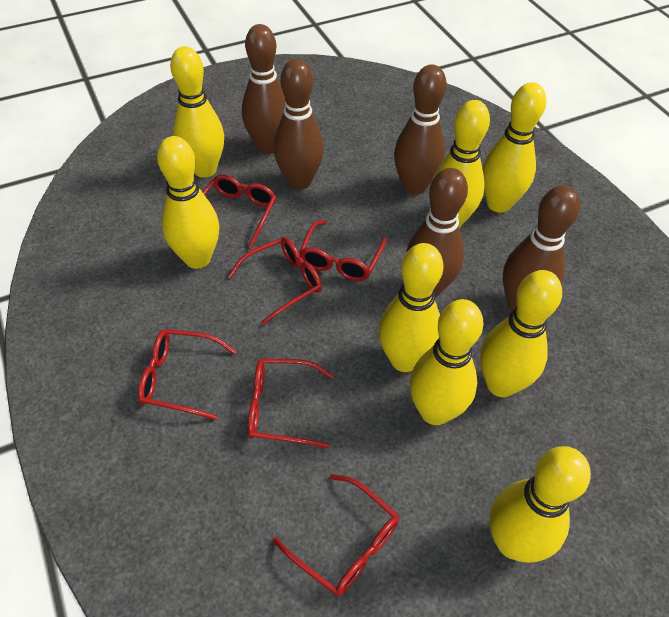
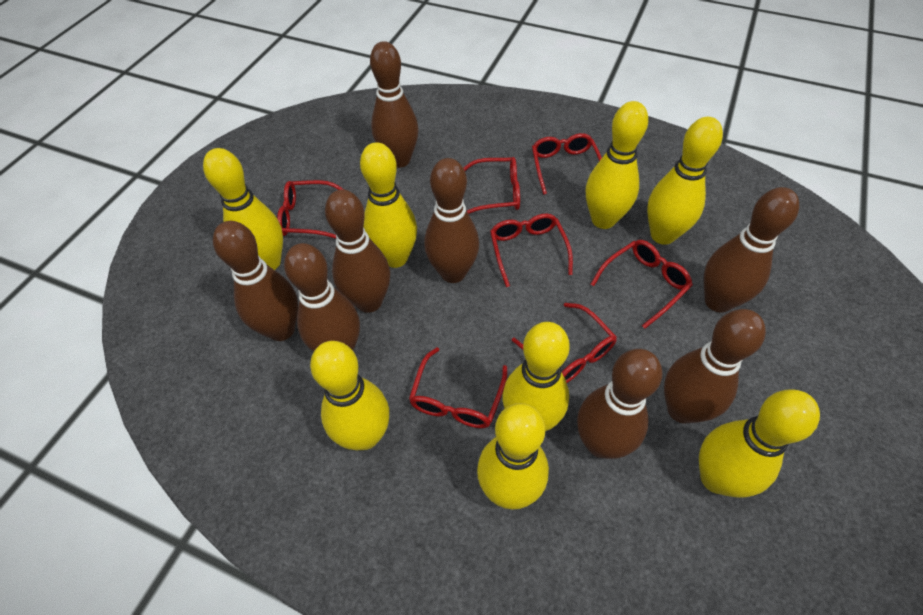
brown bowling pin: [242,24,286,154] [274,59,324,190] [394,65,447,195] [406,168,468,298] [503,185,580,311] = 5 -> [213,221,298,341] [284,243,360,352] [325,190,390,313] [370,41,419,168] [424,158,479,283] [577,349,662,459] [664,309,766,424] [704,187,799,313] = 8
red glasses: [138,329,237,420] [203,175,276,249] [228,237,322,325] [248,358,334,448] [273,474,399,597] [299,220,386,281] = 6 -> [277,180,344,239] [409,347,507,428] [464,157,520,214] [490,213,573,287] [512,303,617,383] [532,133,602,195] [591,240,693,329] = 7

